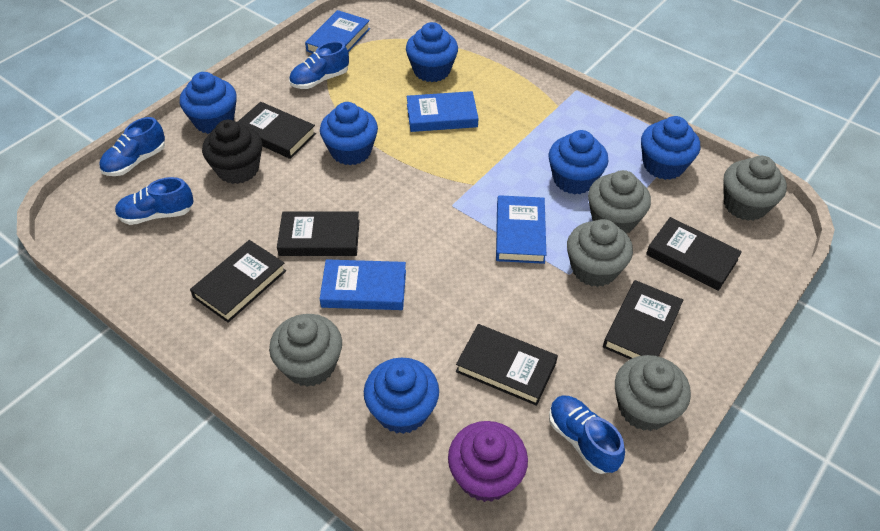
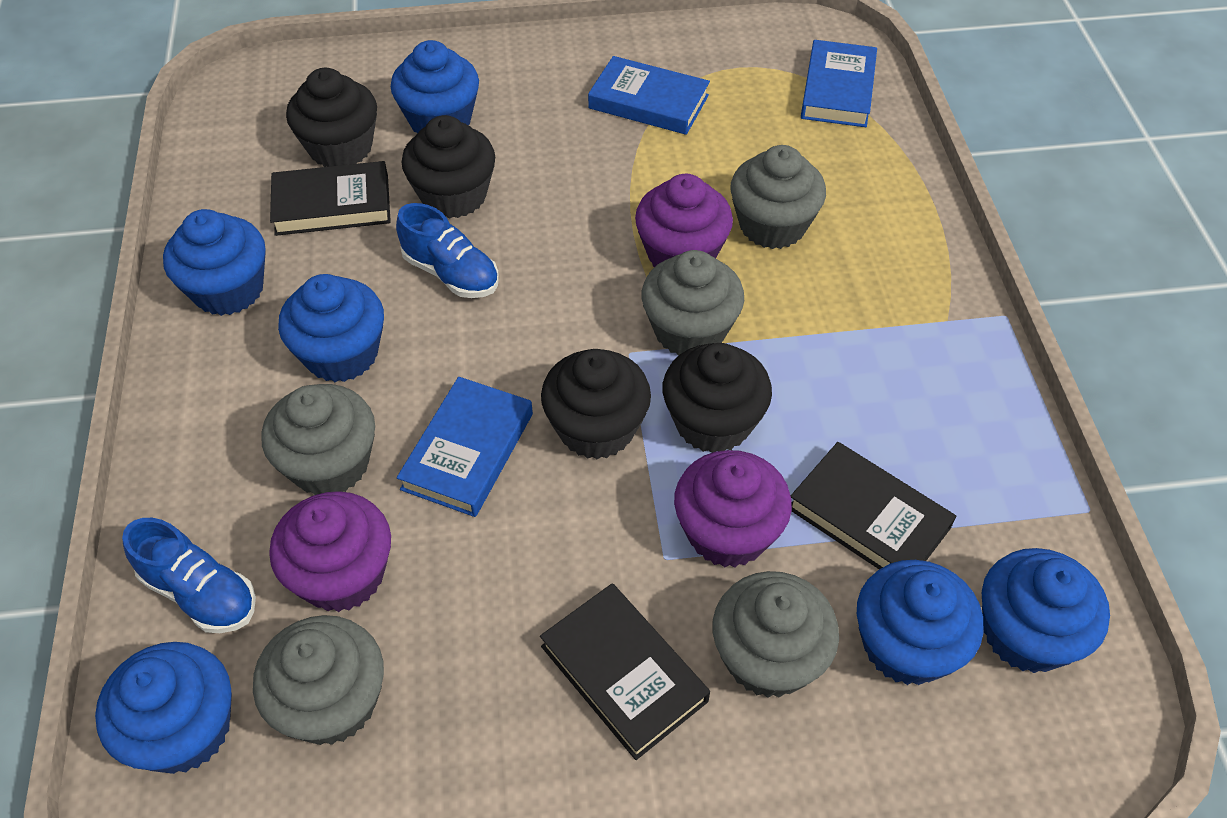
black book: [190,240,286,323] [237,102,316,159] [277,211,360,256] [456,324,558,406] [603,280,683,359] [646,217,742,291] = 6 -> [270,161,391,236] [540,583,710,760] [791,442,956,569] = 3
black cupcake: [202,120,262,184] = 1 -> [286,68,377,167] [401,115,495,219] [541,349,651,459] [663,343,772,453] = 4
blue book: [305,10,370,53] [320,259,406,310] [407,91,479,132] [496,195,546,264] = 4 -> [397,377,533,517] [588,56,710,135] [801,40,877,127] = 3
blue shoe: [99,117,165,176] [115,177,194,225] [289,41,349,89] [549,395,625,474] = 4 -> [122,518,256,633] [396,203,499,298] = 2
purple cupcake: [448,421,528,502] = 1 -> [269,491,391,612] [635,174,733,267] [674,450,792,568] = 3

